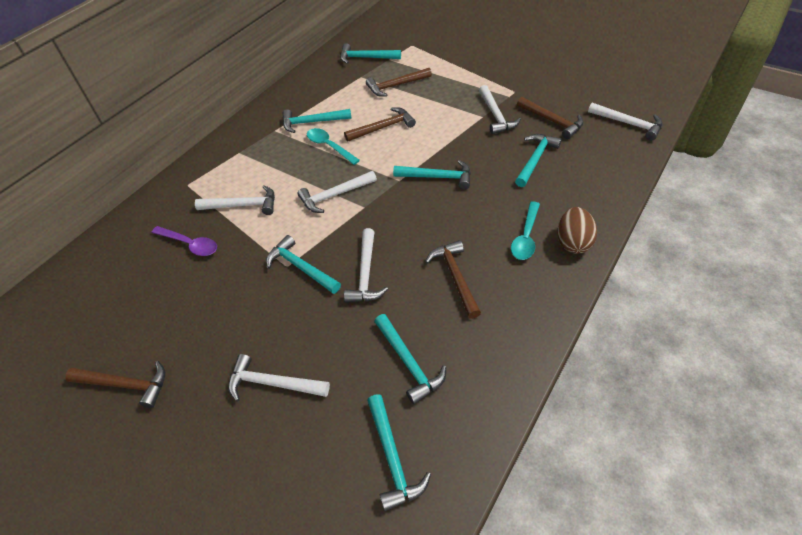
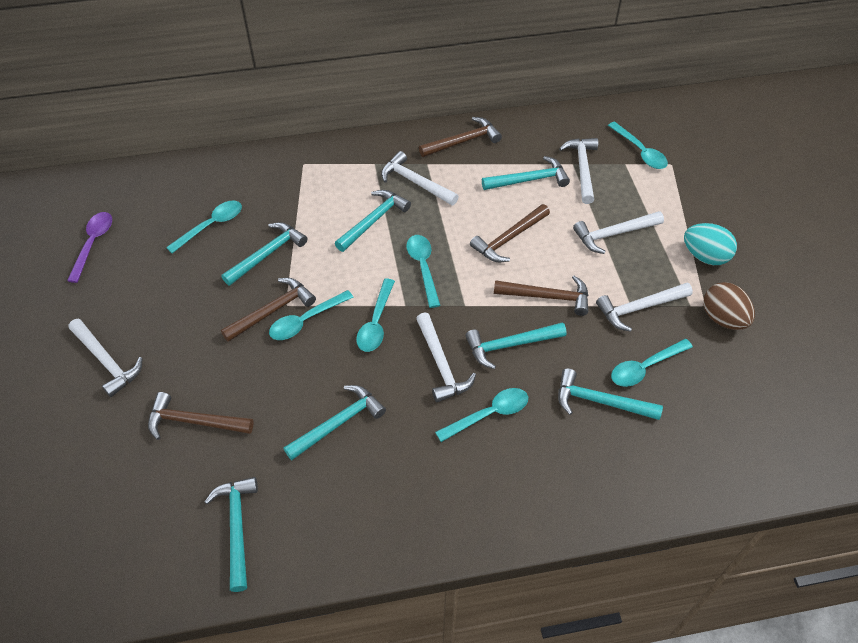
turquoise egg: none = 0 -> [684,223,737,265] = 1
turquoise spoon: [307,128,360,165] [511,201,540,260] = 2 -> [166,200,242,253] [269,290,354,340] [356,279,395,352] [406,235,440,308] [435,388,528,442] [608,122,668,169] [611,339,693,387] = 7

